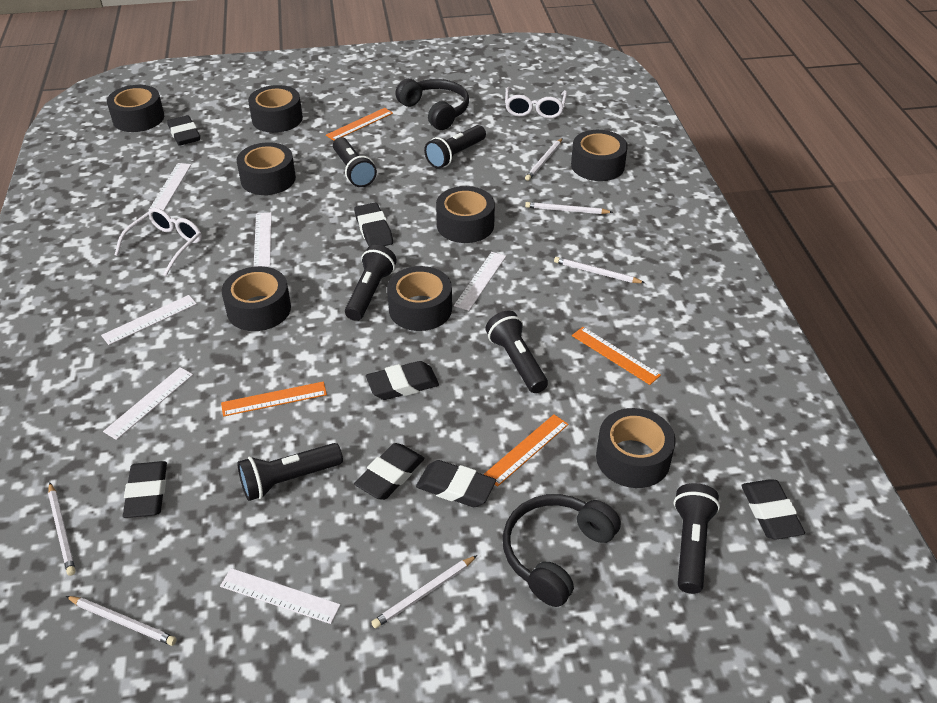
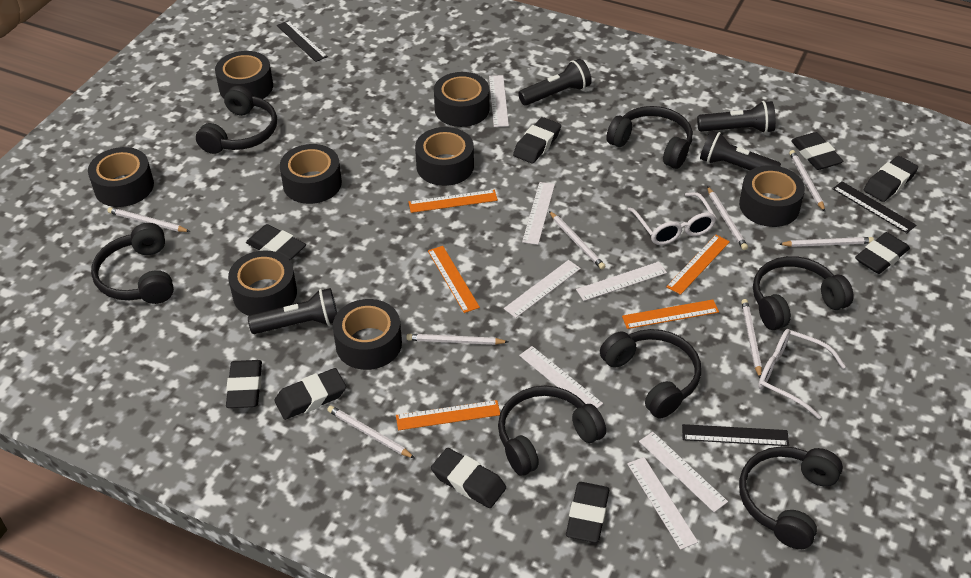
black eraser: [123,461,167,518] [167,115,200,146] [354,203,393,246] [354,443,424,500] [366,361,439,400] [416,460,496,507] [741,479,805,539] = 7 -> [226,360,262,408] [246,224,306,260] [274,368,346,420] [431,448,506,508] [513,117,561,164] [566,482,609,543] [791,132,843,170] [855,232,910,274] [863,156,918,202] = 9
black flashlight: [237,443,343,501] [333,137,377,187] [345,245,397,321] [424,125,486,169] [485,311,548,393] [674,483,720,594] = 6 -> [248,288,337,334] [518,59,592,106] [697,101,776,133] [700,130,781,171] = 4
black headphones: [395,79,469,130] [503,494,621,607] = 2 -> [91,223,174,304] [196,85,277,154] [498,386,606,476] [600,329,701,418] [606,106,693,169] [739,446,843,549] [753,256,854,330] = 7
black ruler: none = 0 -> [277,21,328,62] [682,424,789,446] [833,181,916,233] = 3
orange ruler: [221,382,327,417] [326,108,393,141] [483,414,568,487] [572,327,661,385] = 4 -> [396,400,500,430] [409,190,498,213] [428,246,480,313] [622,300,719,329] [666,235,730,295] = 5
white pencil: [48,482,76,576] [66,596,177,646] [371,555,477,629] [525,138,563,181] [525,202,613,214] [554,257,645,283] = 6 -> [107,207,190,232] [327,406,415,458] [406,334,508,345] [549,211,606,269] [707,186,748,250] [741,299,762,378] [779,237,874,247] [789,150,825,212] = 8
white ruler: [101,295,197,345] [103,367,193,440] [149,163,191,211] [220,568,341,624] [254,212,272,267] [454,252,506,311] = 6 -> [489,75,509,127] [504,260,581,318] [519,346,603,409] [522,182,555,245] [576,262,667,301] [627,457,698,550] [639,432,728,512] = 7

